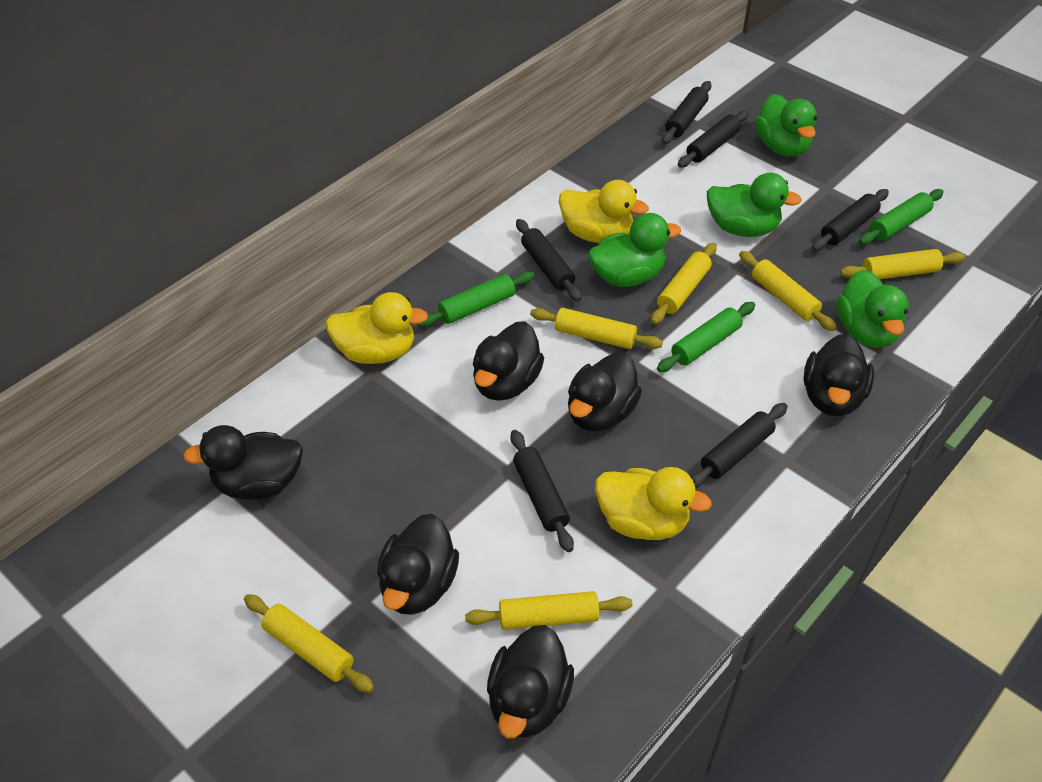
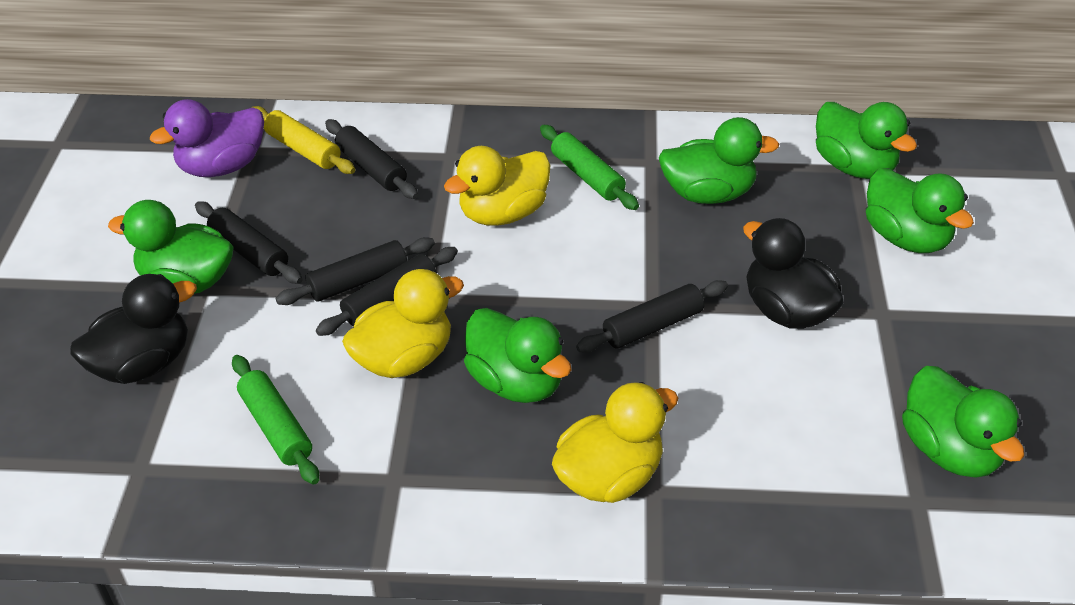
black duck: [183,425,303,500] [377,514,459,615] [473,321,544,401] [487,625,574,738] [568,352,642,432] [803,334,874,416] = 6 -> [70,274,197,384] [743,218,844,329] = 2
black rolling pin: [510,430,574,552] [516,219,582,302] [662,81,711,144] [678,110,749,168] [690,403,788,488] [812,189,889,251] = 6 -> [195,201,303,284] [276,237,435,305] [316,247,458,336] [325,119,418,199] [576,280,728,353] = 5
green duck: [588,213,681,287] [707,173,802,237] [755,94,817,157] [836,270,909,348] = 4 -> [108,200,234,294] [464,308,572,403] [659,117,779,204] [816,102,917,179] [866,168,974,253] [902,366,1024,478] = 6
green rolling pin: [417,271,535,327] [657,302,755,372] [859,189,944,245] = 3 -> [232,355,319,484] [540,125,639,210] = 2
purple duck: none = 0 -> [150,99,264,177] = 1
yellow rolling pin: [244,594,374,693] [465,591,633,630] [530,308,663,349] [651,243,716,324] [739,251,837,331] [840,249,965,279] = 6 -> [253,106,355,174] = 1

